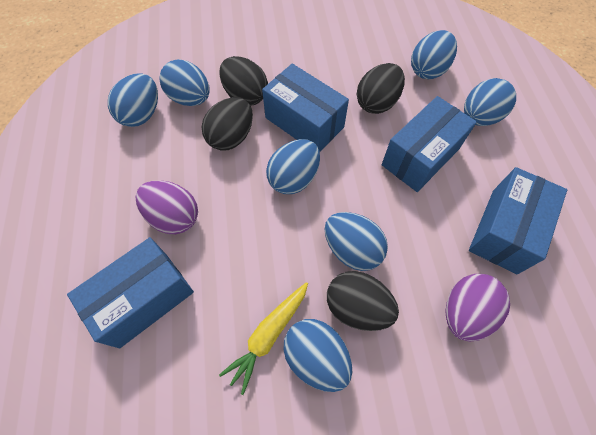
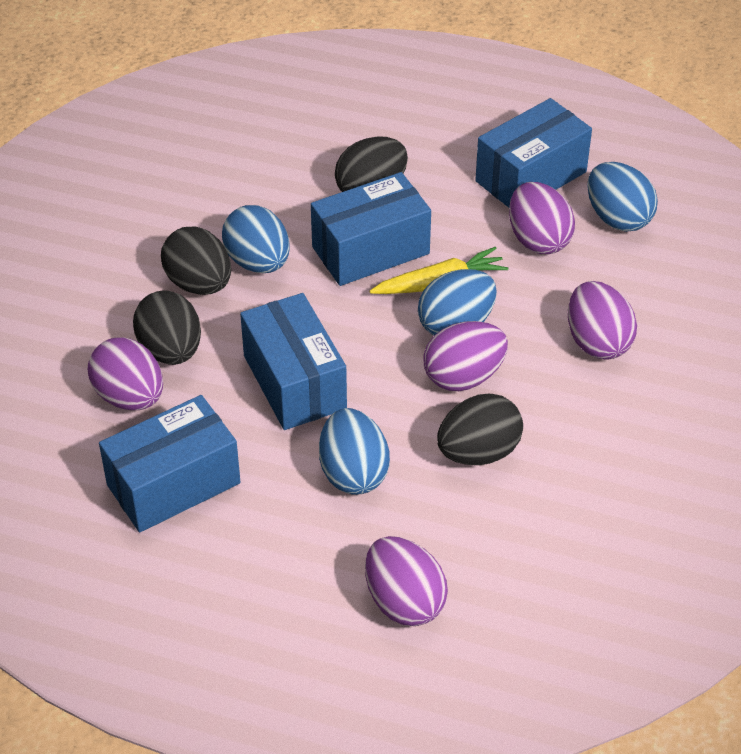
blue egg: [108,73,158,127] [159,59,210,106] [266,139,320,194] [283,319,352,392] [325,212,388,271] [411,30,457,79] [464,78,516,126] = 7 -> [222,205,290,273] [319,408,390,495] [418,269,497,336] [587,162,658,232] = 4
purple egg: [136,181,198,235] [445,274,510,341] = 2 -> [88,337,163,410] [365,536,448,626] [424,321,508,391] [509,182,575,254] [568,281,637,359] = 5

